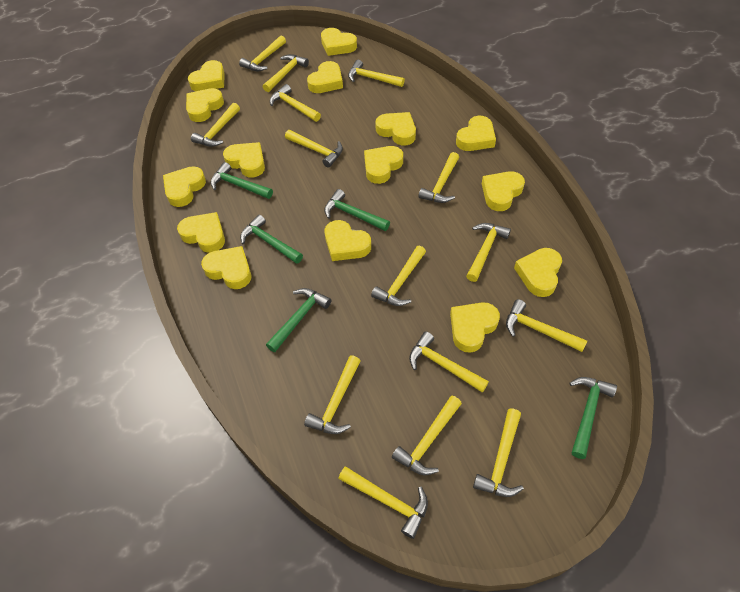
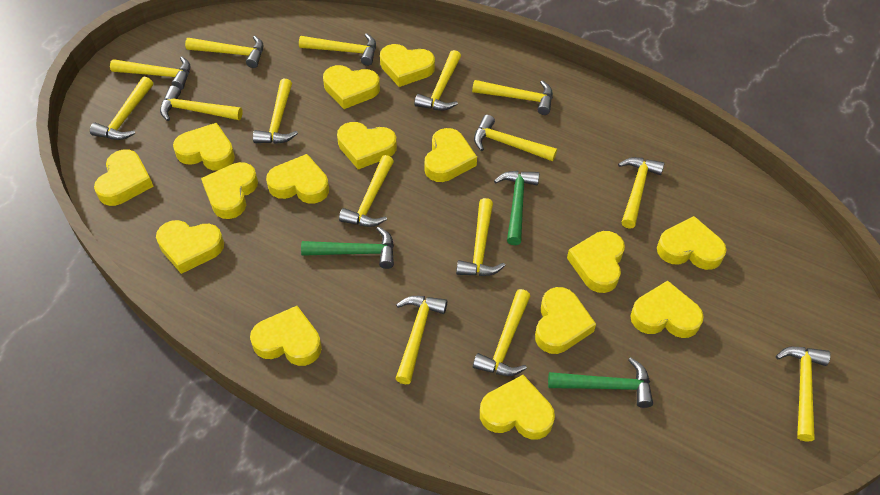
green hammer: [211,162,273,199] [240,214,303,264] [266,288,332,352] [324,189,390,231] [570,377,617,459] = 5 -> [301,226,394,269] [494,171,539,245] [548,357,653,408] = 3

